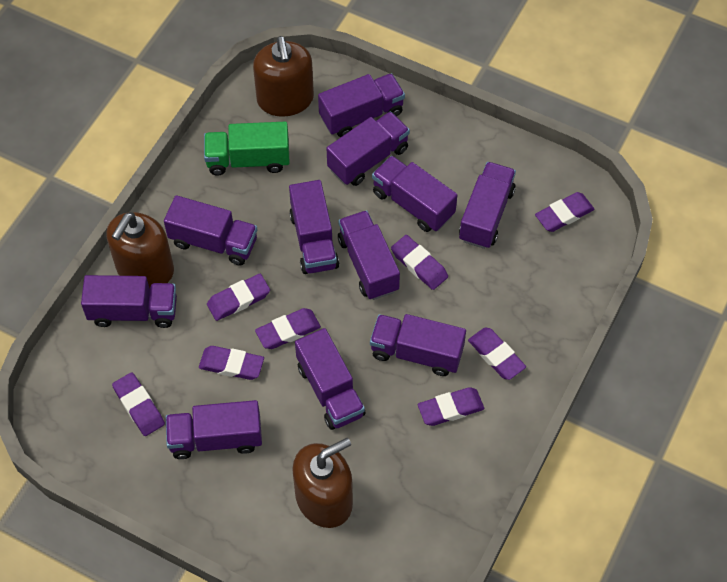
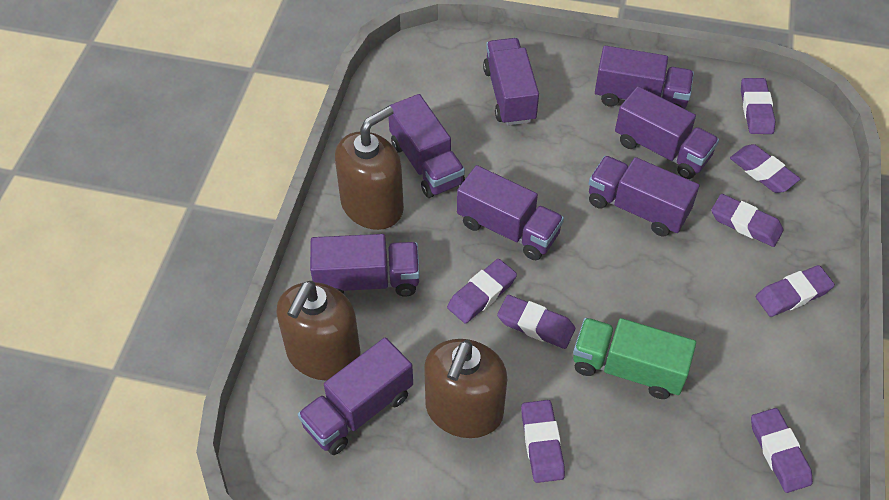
purple truck: [81,275,177,328] [164,195,257,266] [166,400,262,459] [289,180,339,274] [295,328,365,430] [318,73,405,137] [327,111,410,186] [338,210,400,300] [370,314,466,376] [372,156,457,232] [459,162,516,249] = 11 -> [298,337,413,455] [310,234,420,297] [389,94,465,198] [457,165,564,260] [483,38,539,126] [589,156,699,236] [595,46,694,109] [615,86,719,179] = 8

